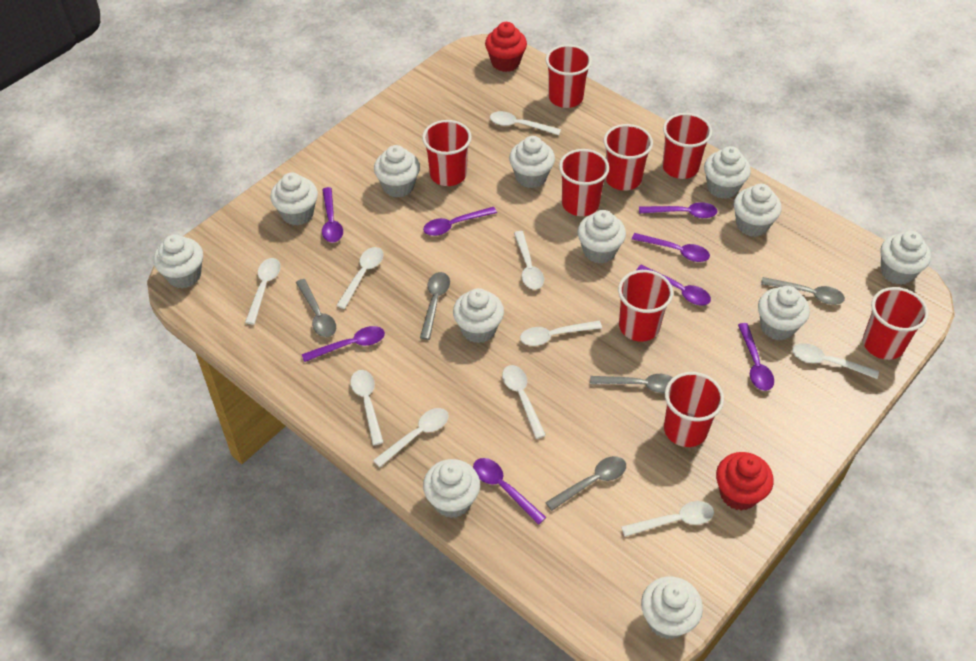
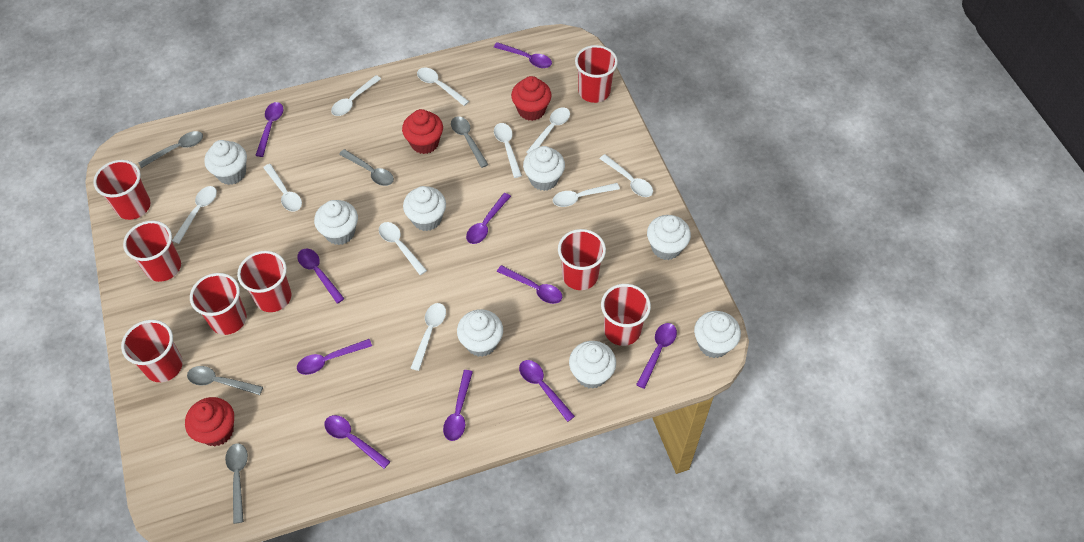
purple spoon: [302,326,385,362] [322,187,343,242] [423,207,497,236] [473,458,546,525] [632,233,710,262] [637,265,711,305] [639,202,717,218] [738,323,774,391] = 8 -> [255,102,283,157] [297,249,345,303] [297,339,372,375] [324,415,391,469] [443,370,473,441] [466,193,511,244] [494,42,552,68] [497,265,562,304] [519,360,575,422] [636,323,677,389] = 10
red cupcake: [485,22,527,72] [716,452,774,511] = 2 -> [185,397,234,446] [402,109,443,154] [511,76,551,121] = 3
white cupcake: [153,234,203,288] [270,172,318,226] [374,145,420,198] [423,459,480,518] [453,288,504,343] [509,136,555,188] [577,210,626,263] [641,576,703,639] [704,146,751,199] [734,184,782,237] [758,286,810,341] [880,231,931,285] = 12 -> [204,140,247,185] [314,200,358,245] [403,186,446,231] [457,309,503,357] [523,146,565,191] [569,341,616,389] [647,215,691,260] [694,311,741,358] = 8

